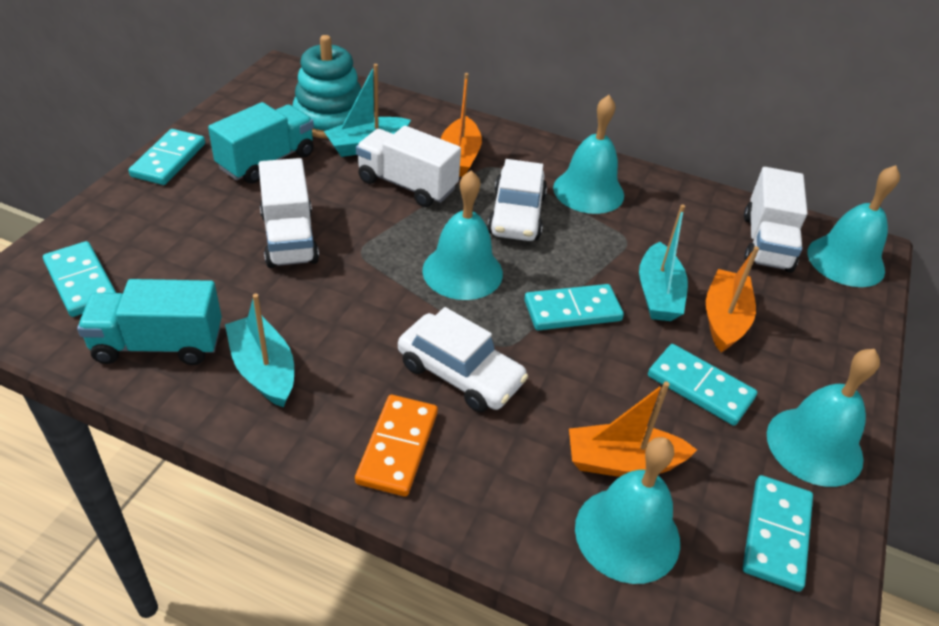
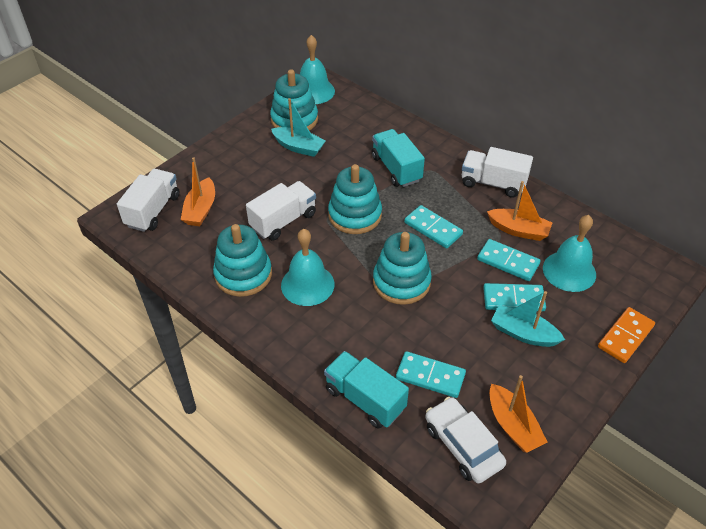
turquoise bell: [422,170,503,300] [553,95,624,214] [575,437,680,584] [767,349,880,487] [807,165,900,287] = 5 -> [281,229,335,306] [300,35,335,104] [543,215,596,292] = 3
turquoise boat: [225,293,294,408] [324,64,411,157] [639,204,688,321] = 3 -> [271,98,326,157] [491,291,565,347] = 2
turquoise domino: [43,241,116,317] [129,129,205,185] [524,284,624,330] [648,344,757,426] [743,475,813,592] = 5 -> [396,351,466,398] [404,205,463,249] [477,239,541,281] [483,283,546,311] = 4
turquoise stacking toy: [292,35,361,139] = 1 -> [213,224,272,297] [270,70,318,131] [328,164,382,234] [373,232,432,305] = 4
white car: [398,307,528,412] [487,159,547,241] = 2 -> [425,397,506,483] = 1

